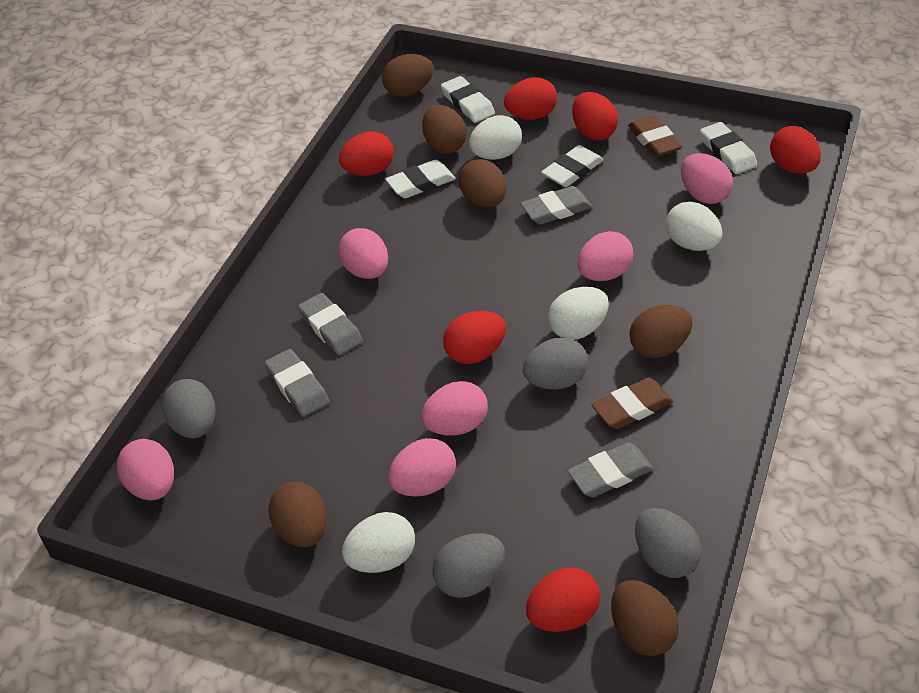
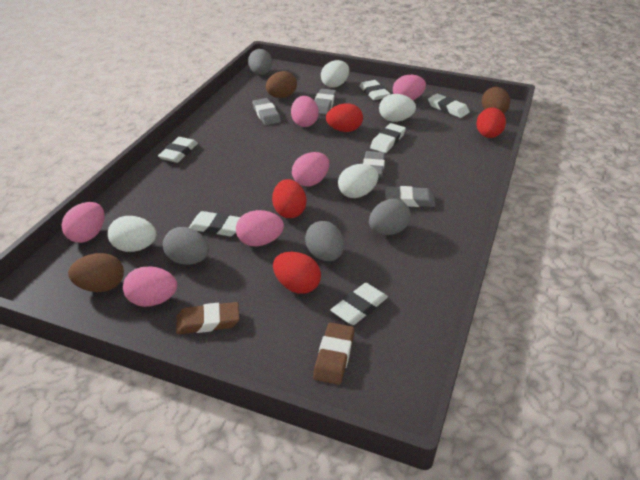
brown egg: [268,482,327,547] [382,54,433,97] [422,105,467,154] [459,159,506,207] [611,580,679,656] [629,305,692,358] = 6 -> [68,253,124,292] [266,71,297,98] [482,87,510,114] = 3
red egg: [339,131,394,176] [443,311,506,364] [504,77,557,120] [526,567,600,632] [572,92,618,140] [770,126,821,174] = 6 -> [272,179,306,218] [273,252,321,294] [326,103,363,132] [476,108,506,138] = 4
white eraser: [385,160,456,198] [441,76,495,123] [541,145,603,187] [700,122,757,174] = 4 -> [158,137,198,163] [189,211,240,236] [330,283,388,325] [359,80,390,100] [370,123,406,153] [428,94,470,118] = 6

